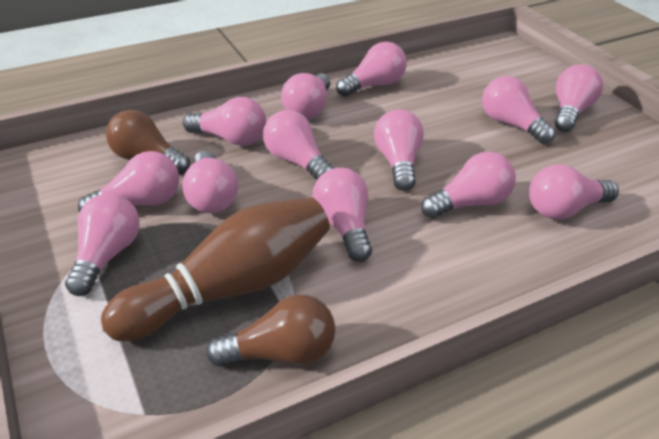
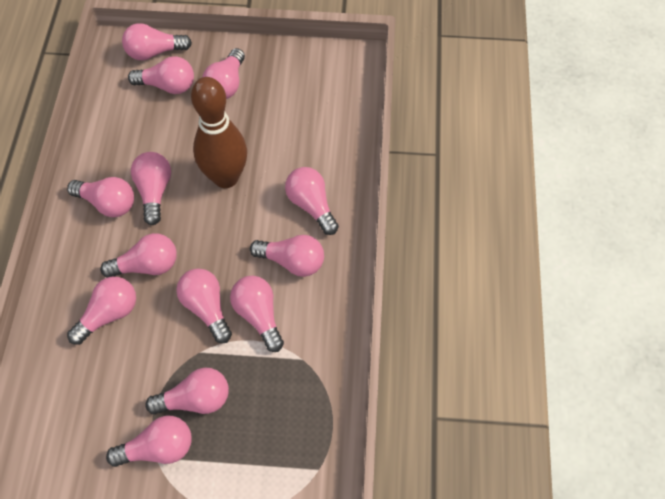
brown light bulb: [106,110,190,175] [206,294,335,367] = 2 -> none = 0

